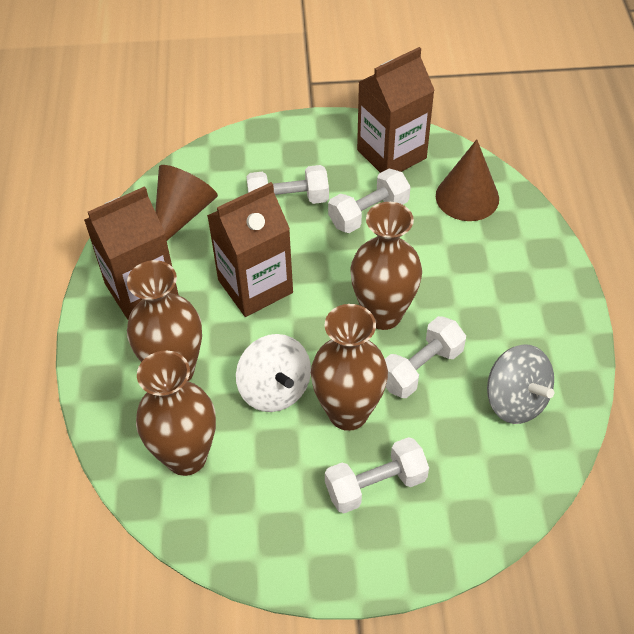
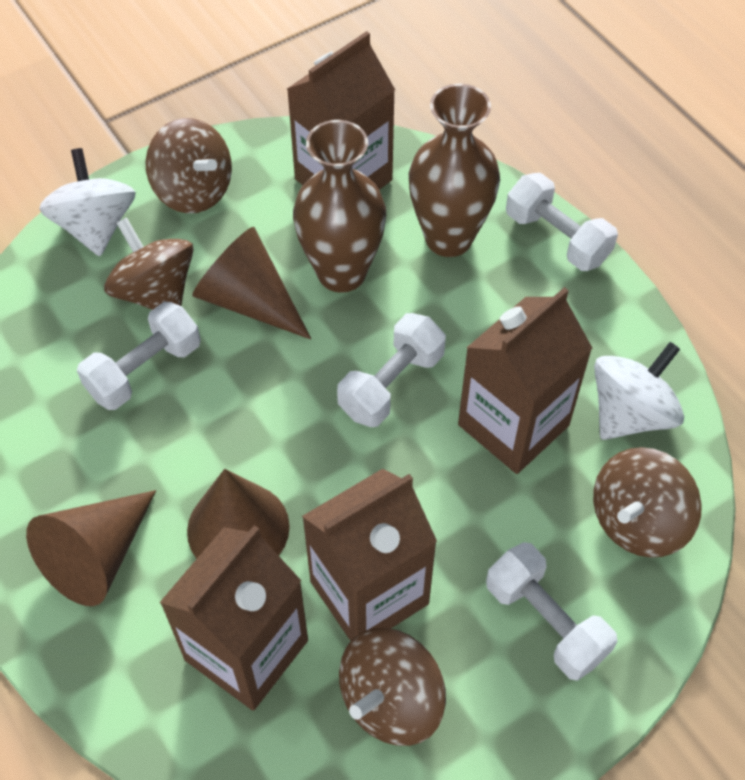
brown carton: [84,186,178,320] [207,182,293,317] [357,47,435,173] = 3 -> [159,525,308,711] [287,31,395,190] [302,469,437,641] [458,287,592,474] = 4
brown cone: [155,165,218,241] [436,139,499,221] = 2 -> [26,490,156,606] [187,469,290,559] [192,227,311,339] = 3
brown spinning top: none = 0 -> [104,217,194,310] [145,118,232,213] [339,628,446,746] [593,447,702,558] = 4
brown vase: [127,260,202,381] [136,351,216,476] [311,304,388,431] [350,202,422,330] = 4 -> [293,120,386,293] [409,84,500,257] = 2
grey spinning top: [487,344,554,424] = 1 -> none = 0
white spinning top: [236,334,311,412] = 1 -> [39,148,136,256] [594,342,684,440] = 2

